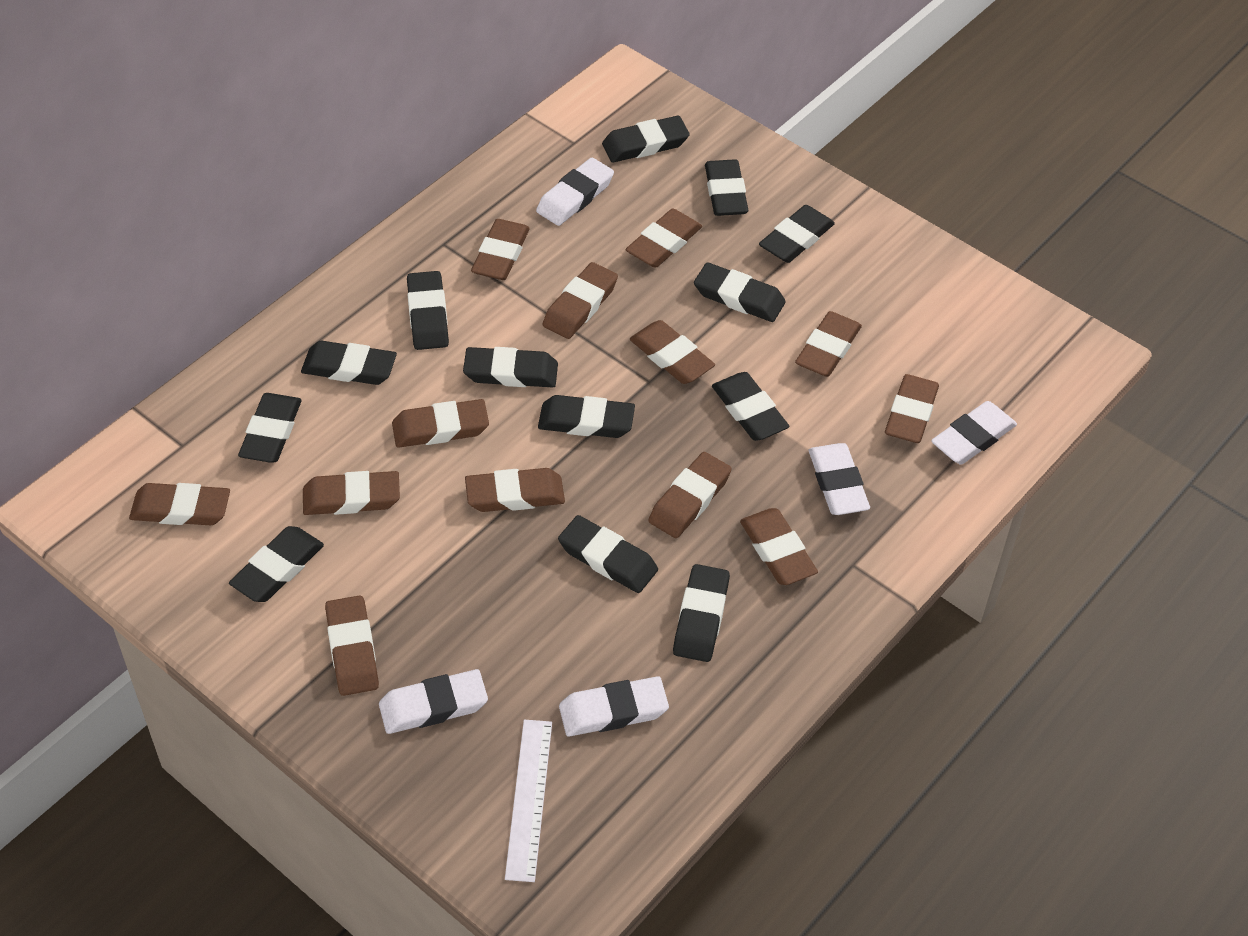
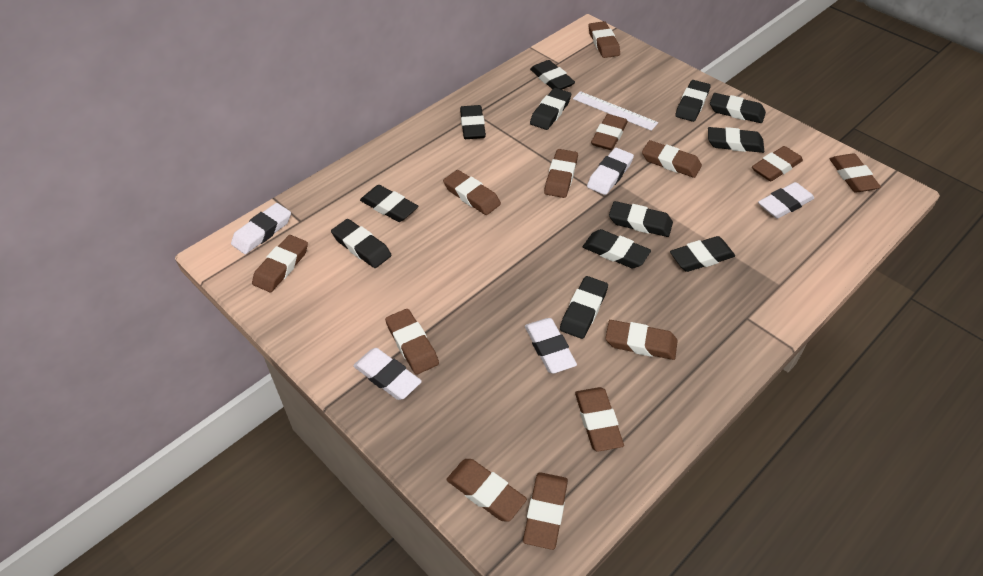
black eraser: [229,526,324,602] [238,393,302,463] [301,341,397,385] [407,271,449,350] [463,347,558,387] [538,395,635,438] [558,515,658,593] [602,116,690,163] [673,564,730,662] [694,262,786,322] [705,159,748,216] [712,372,789,441] [759,205,835,263] = 13 -> [331,219,392,268] [360,185,418,222] [460,105,486,139] [530,60,575,90] [530,88,571,130] [560,276,608,339] [583,229,651,269] [609,201,673,237] [670,236,735,272] [675,80,711,122] [708,127,764,153] [710,93,766,123] = 12

